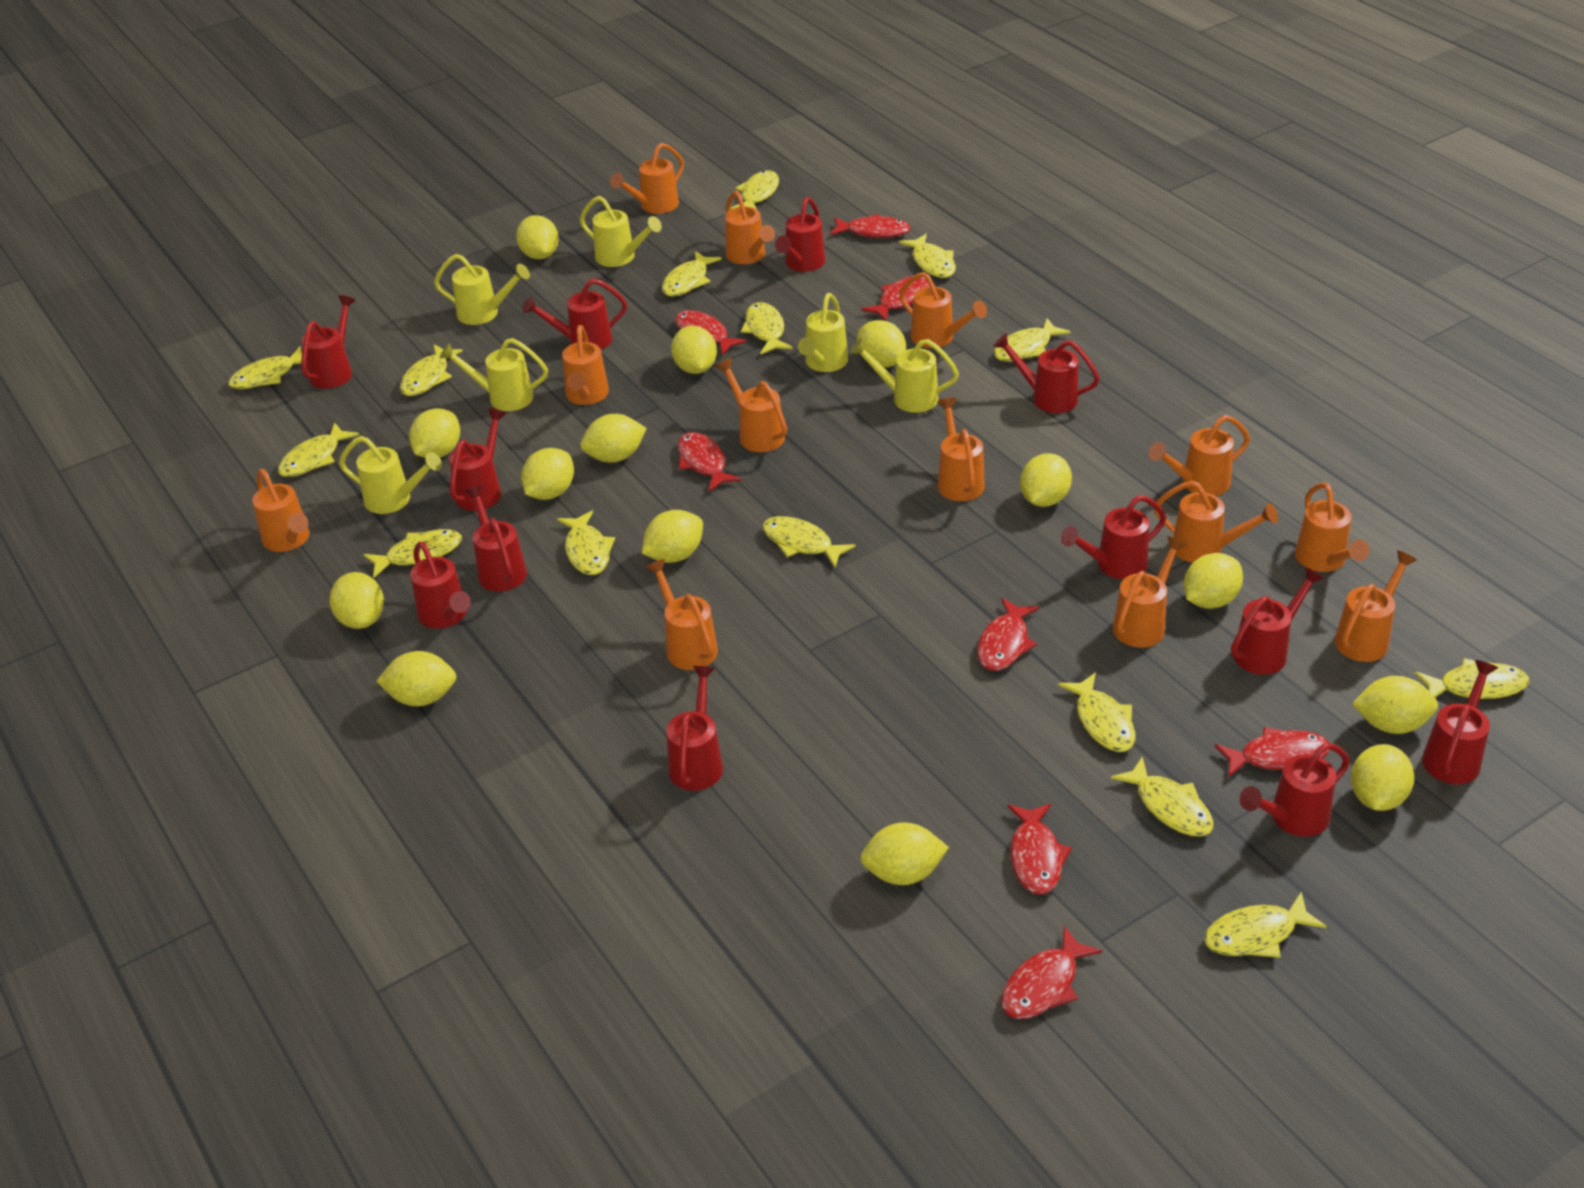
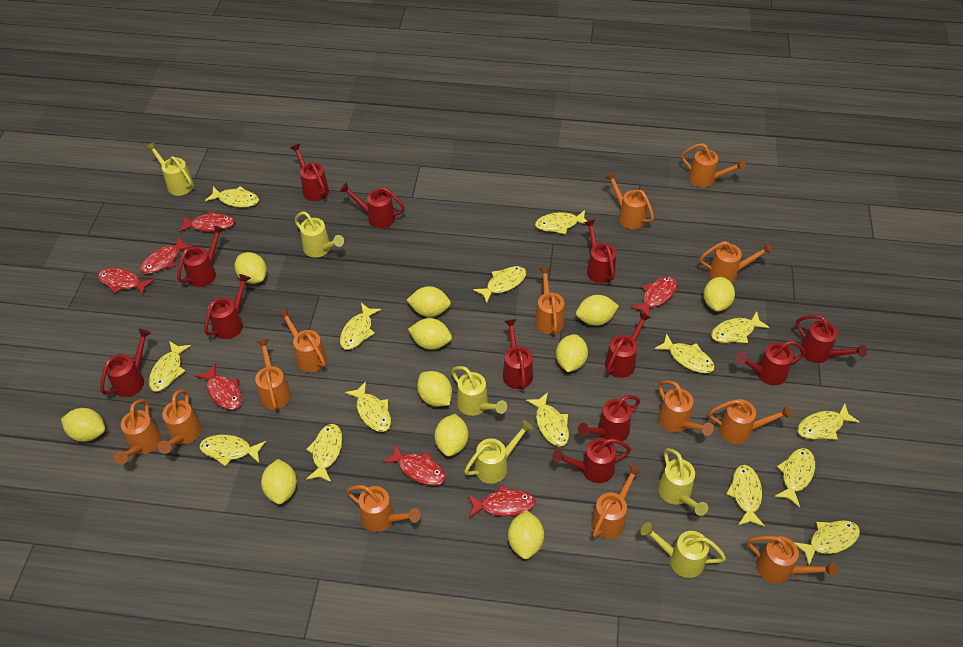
red fish: [675,310,747,356] [678,432,741,492] [830,214,911,238] [861,276,930,321] [977,598,1039,671] [1001,926,1103,1019] [1007,803,1072,895] [1215,727,1330,778] = 8 -> [98,267,154,295] [140,237,193,274] [179,211,235,232] [195,363,242,410] [382,444,446,486] [467,485,535,518] [631,277,677,316] = 7
yellow lemon: [329,572,384,629] [376,651,457,706] [409,408,460,458] [516,215,559,259] [521,448,574,500] [581,414,647,463] [642,510,703,563] [671,325,717,374] [857,320,906,367] [860,822,949,885] [1020,453,1072,507] [1184,553,1243,609] [1351,744,1414,811] [1352,676,1438,734] = 14 -> [61,408,105,442] [235,252,267,284] [261,459,297,504] [407,286,451,317] [408,318,452,350] [417,371,452,407] [434,414,469,457] [508,510,544,559] [556,334,588,372] [576,295,619,326] [703,277,735,312] = 11

